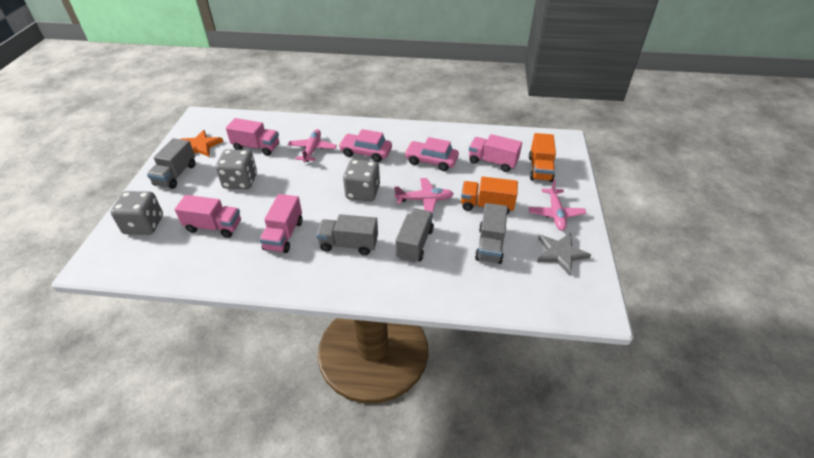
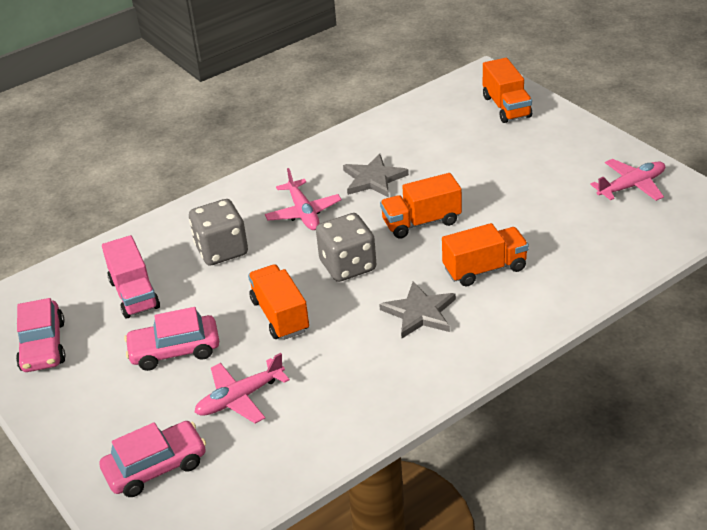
grey dice: [111,191,163,235] [215,149,257,189] [343,159,380,202] = 3 -> [189,199,248,265] [316,213,376,282] = 2
grey star: [537,233,591,275] = 1 -> [343,154,409,198] [379,281,456,338] = 2
grey truck: [147,138,195,189] [316,214,378,255] [396,208,434,263] [475,203,508,264] = 4 -> none = 0
orange star: [181,130,223,157] = 1 -> none = 0
orange truck: [461,177,518,214] [529,133,556,182] = 2 -> [248,264,309,340] [380,173,462,239] [442,223,529,286] [483,58,532,123] = 4
pink car: [339,129,392,162] [404,137,459,171] = 2 -> [16,298,66,372] [100,421,206,497] [124,307,219,371] = 3
pink truck: [175,195,241,238] [226,118,279,156] [259,194,303,253] [469,134,522,172] = 4 -> [102,235,160,319] = 1

